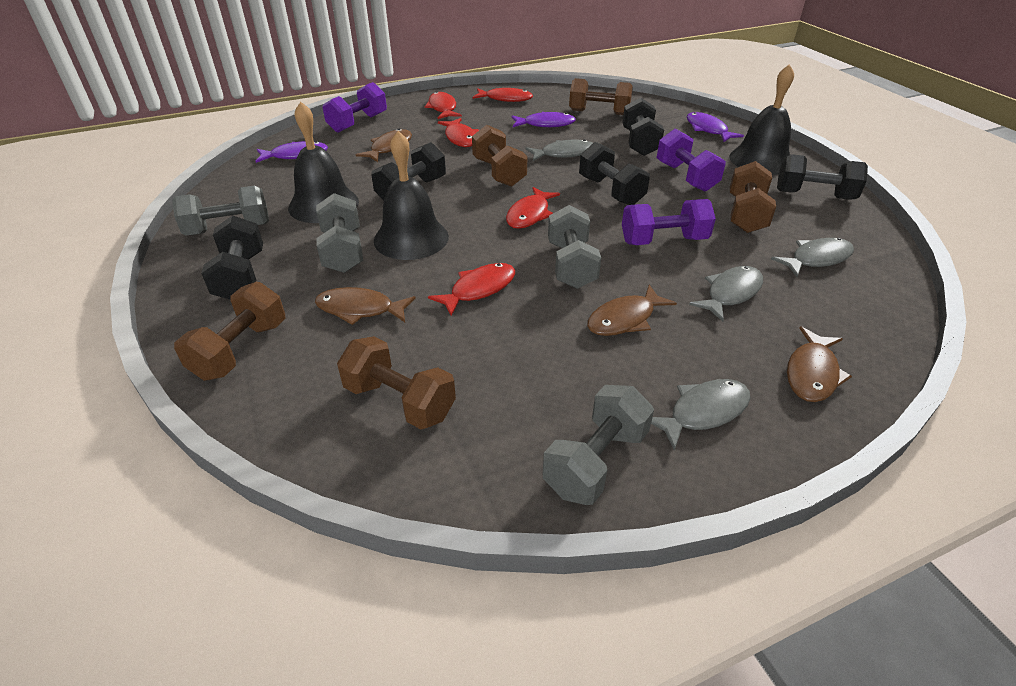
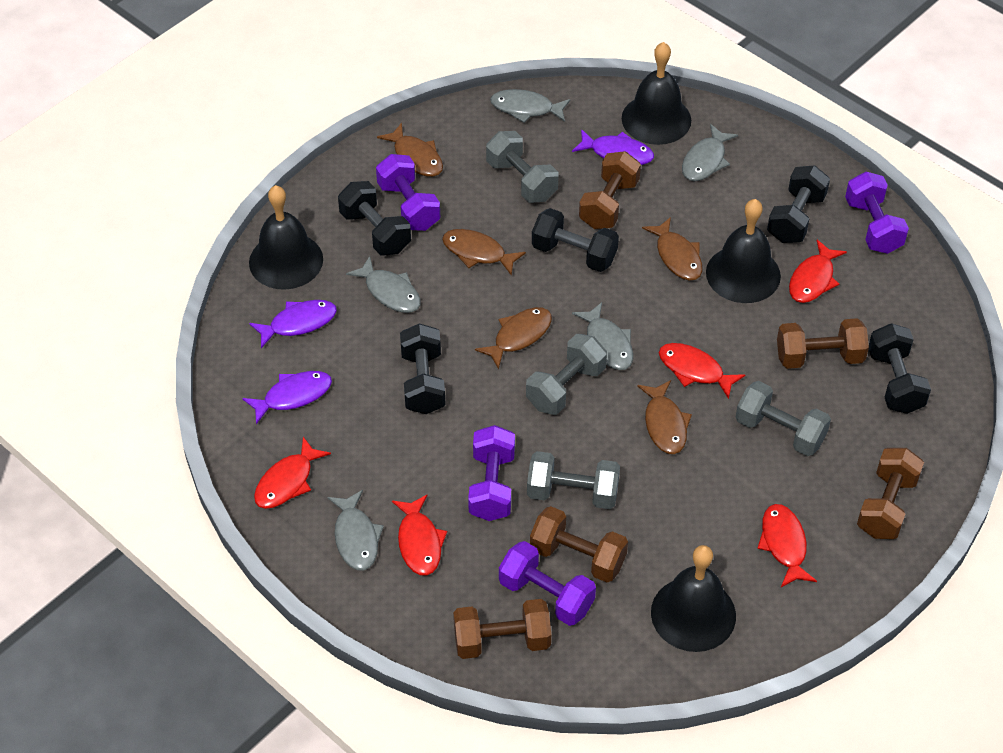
black bell: [288,101,359,223] [374,131,449,260] [729,64,794,175] = 3 -> [249,185,323,290] [622,42,691,145] [651,545,736,652] [706,199,781,303] = 4
brown fish: [315,287,416,325] [356,129,412,162] [587,285,677,336] [787,326,852,402] = 4 -> [377,123,443,177] [442,229,526,276] [475,307,552,369] [637,380,692,454] [642,217,703,281] = 5
grey fish: [525,139,593,161] [651,379,751,451] [689,266,763,321] [771,238,854,277] = 4 -> [327,490,384,571] [346,256,421,313] [490,89,571,123] [572,302,633,370] [682,124,738,181] = 5
purple dumbbell: [323,82,387,133] [622,199,716,245] [657,129,726,192] = 3 -> [376,154,440,231] [468,425,515,521] [499,541,596,626] [845,172,909,254] = 4

